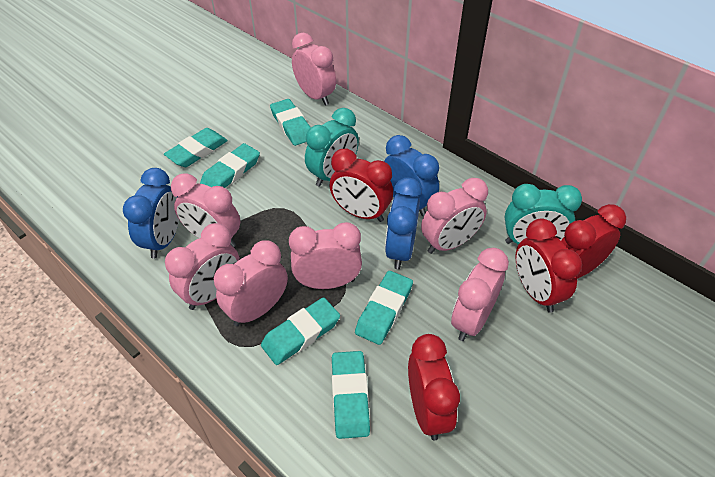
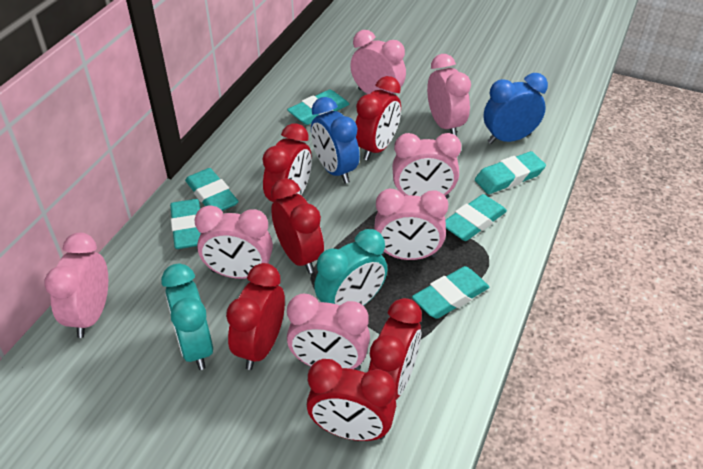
blue clock: [123,168,179,259] [384,135,439,216] [385,177,422,269] = 3 -> [311,97,360,184] [484,73,548,144] = 2
red clock: [330,149,393,222] [408,334,460,440] [515,219,582,313] [561,204,626,279] = 4 -> [226,263,285,370] [262,123,312,202] [271,178,324,274] [307,359,396,441] [355,76,401,160] [368,298,422,400] = 6

